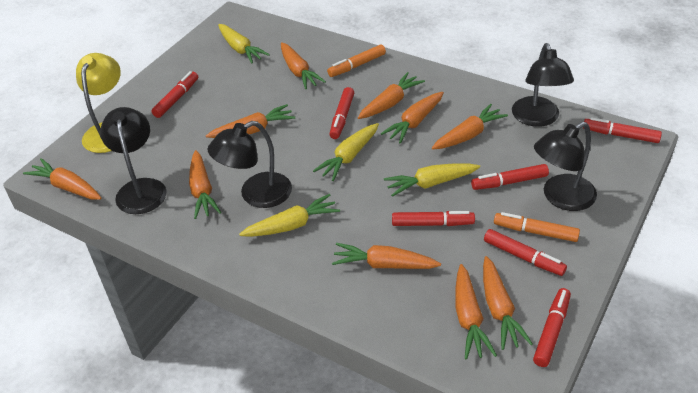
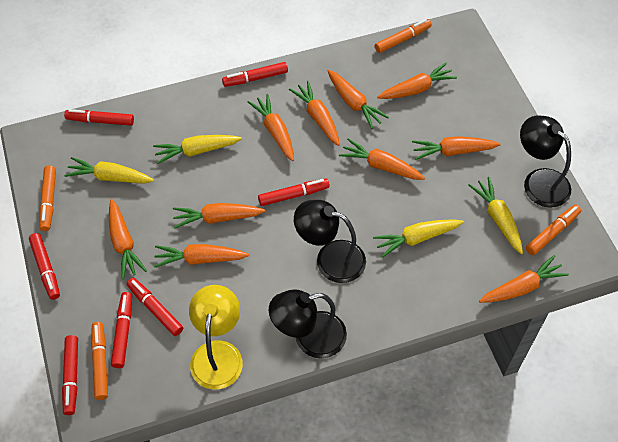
black lamp: [100,107,167,214] [207,121,292,208] [512,43,574,127] [534,122,597,211] = 4 -> [269,290,347,358] [294,200,366,283] [520,116,571,208] = 3
orange marker: [327,45,386,77] [494,212,580,242] = 2 -> [39,165,56,231] [91,322,108,400] [375,19,432,53] [526,205,581,255] = 4

